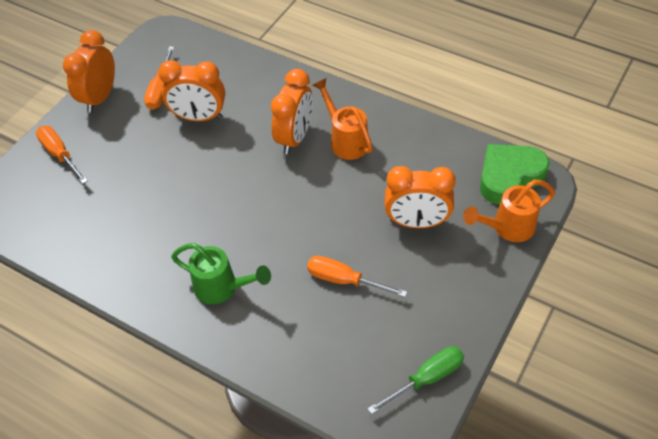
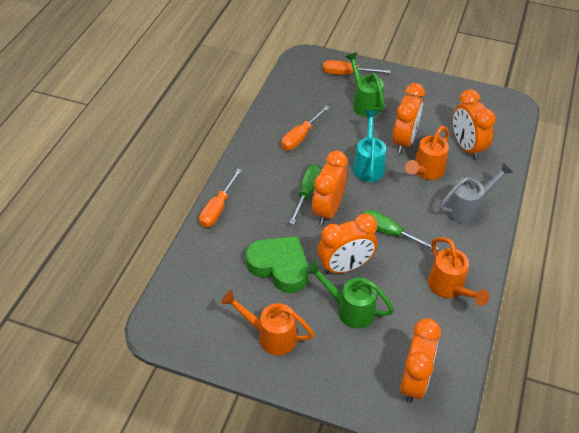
green screwdriver: [367,346,464,415] = 1 -> [289,164,322,225] [363,210,439,250] = 2
green watering can: [171,243,271,304] = 1 -> [305,261,394,329] [345,52,385,117] = 2
grey watering can: none = 0 -> [439,162,513,224] = 1
orange clock: [63,30,115,113] [158,60,225,121] [271,69,313,154] [385,166,456,228] = 4 -> [312,151,347,225] [317,213,378,274] [393,83,425,153] [400,318,441,403] [453,89,496,160] = 5
orange watering can: [312,78,373,160] [463,180,555,242] = 2 -> [221,290,315,355] [405,126,449,180] [428,237,490,306] = 3
turquoise watering can: none = 0 -> [353,110,386,182] = 1

